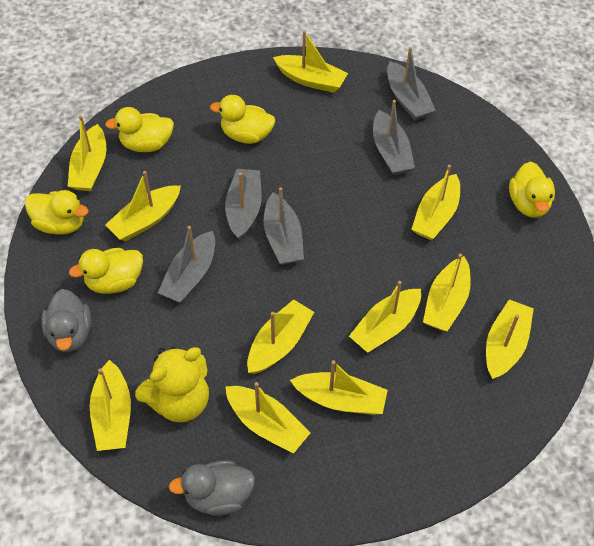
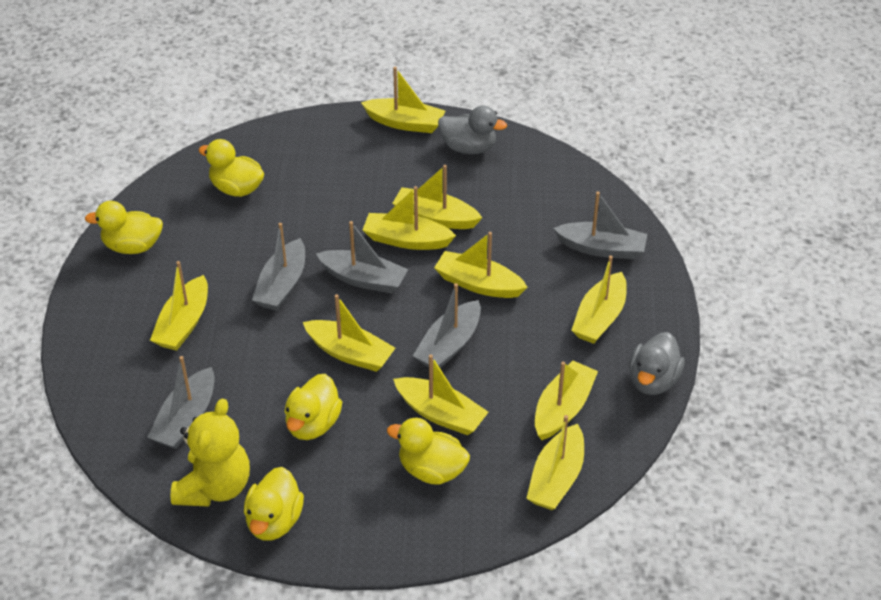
yellow boat: [68,115,106,191] [90,360,131,451] [105,171,181,241] [225,382,310,454] [247,299,314,374] [273,30,348,93] [290,360,388,415] [349,281,421,353] [411,165,460,240] [423,254,471,331] [486,299,534,379] = 11 -> [150,261,208,351] [303,294,395,372] [361,67,445,133] [363,186,456,250] [392,165,482,229] [393,354,488,435] [434,232,528,298] [526,415,584,510] [535,361,598,440] [571,256,627,344] = 10

